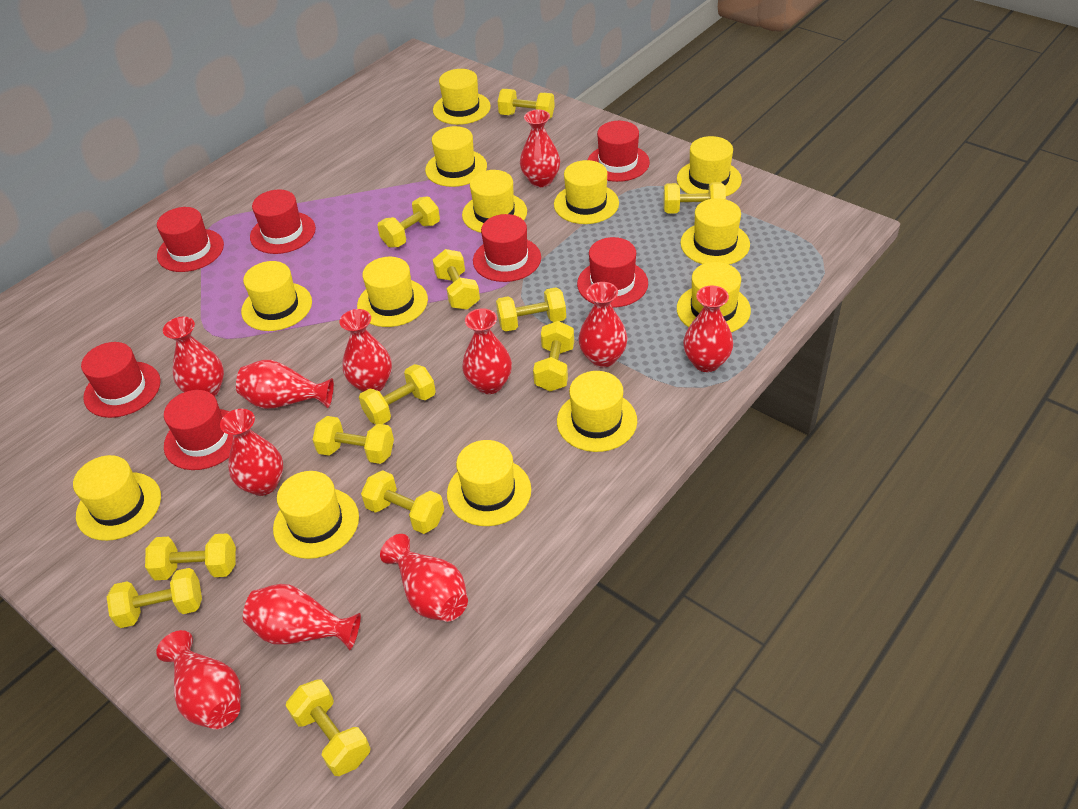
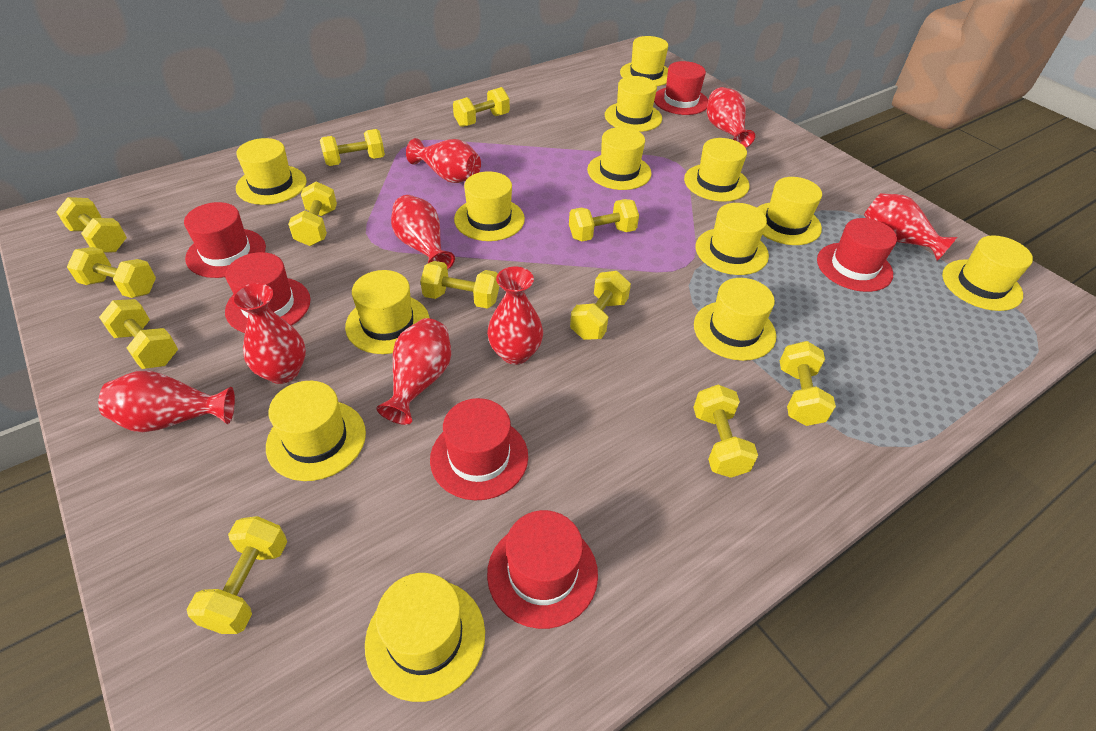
red hat: [81,342,161,418] [157,207,224,272] [164,390,233,470] [250,189,316,254] [473,214,541,282] [577,237,648,308] [588,121,650,182] = 7 -> [184,202,266,278] [225,252,311,333] [430,398,528,500] [487,510,598,629] [654,61,708,115] [817,218,897,292] = 6
red vase: [156,630,241,729] [163,317,224,397] [220,409,283,496] [236,360,334,409] [243,584,361,650] [339,309,392,392] [380,534,468,622] [462,308,512,394] [520,110,560,187] [579,282,627,368] [683,285,733,372] = 11 -> [98,370,235,432] [232,283,306,384] [376,318,451,425] [391,195,455,269] [406,138,481,183] [487,267,543,365] [707,87,755,148] [864,193,957,261] = 8

